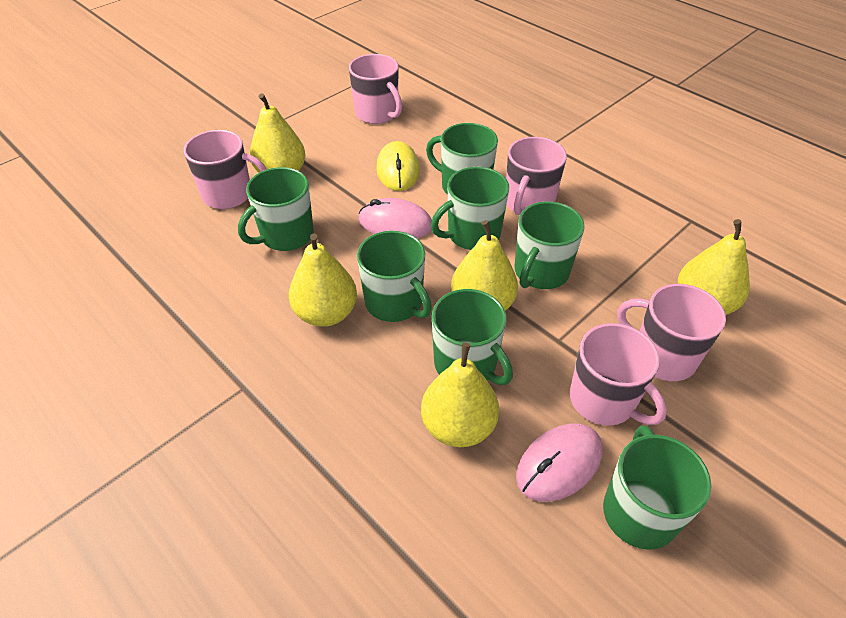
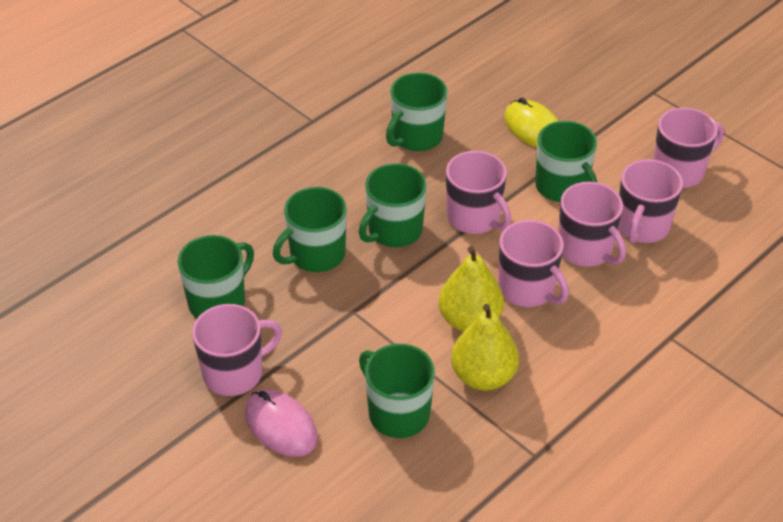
green mug: [238,167,314,251] [357,231,432,322] [426,123,498,195] [431,167,509,250] [432,289,513,385] [514,202,585,289] [603,425,712,550] = 7 -> [177,235,254,318] [273,187,347,272] [359,163,427,247] [359,344,435,438] [386,72,447,151] [535,121,597,202] = 6
pink mouse: [359,198,432,238] [516,424,603,502] = 2 -> [245,389,318,457] = 1
pink mug: [184,130,267,209] [349,54,402,124] [506,137,567,215] [570,323,667,426] [617,284,726,381] = 5 -> [192,304,282,396] [446,151,511,234] [498,220,569,307] [558,182,626,267] [618,159,683,244] [653,107,724,188] = 6
yellow pear: [250,93,305,173] [289,233,357,327] [421,343,499,447] [451,220,518,311] [678,219,750,315] = 5 -> [439,246,504,332] [451,304,519,391] = 2

